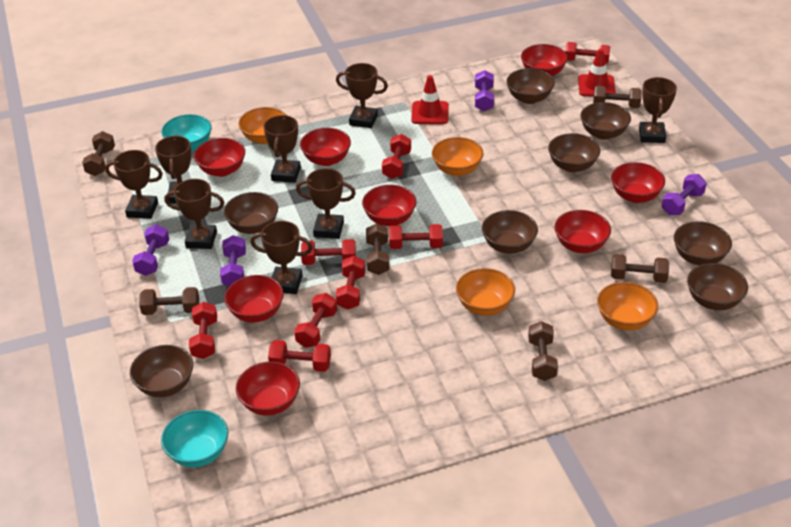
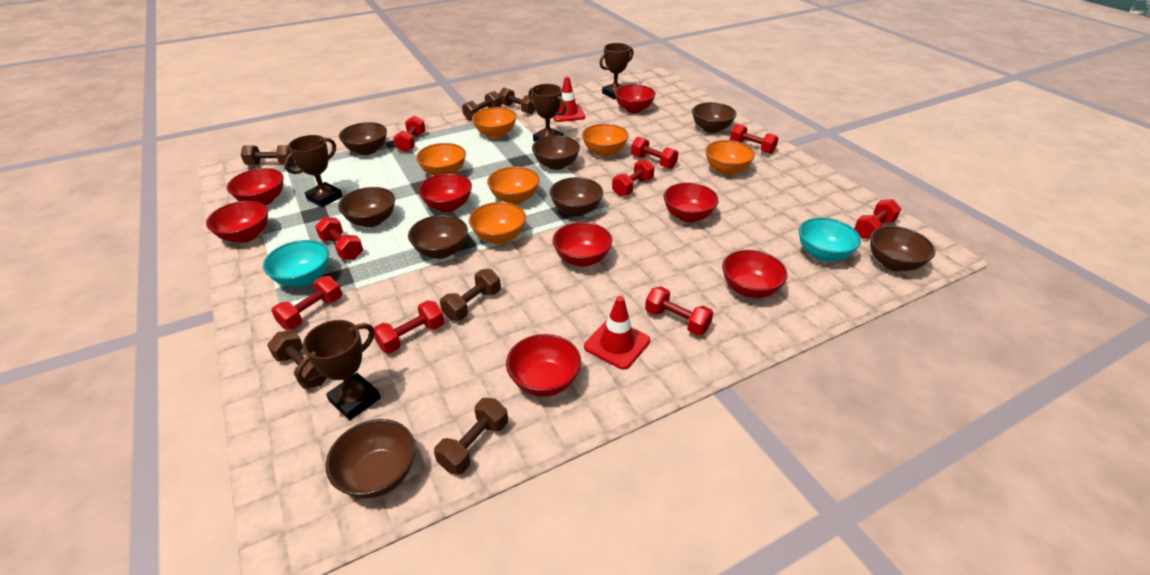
brown trophy: [105,150,163,219] [155,135,191,204] [164,179,224,249] [250,221,313,294] [263,115,301,183] [296,168,356,239] [336,63,388,128] [639,77,677,143] = 8 -> [284,135,343,207] [295,320,381,420] [528,84,566,142] [599,43,634,99] = 4
orange bowl: [239,107,286,144] [432,137,483,176] [456,268,515,316] [597,282,658,330] = 4 -> [416,143,466,176] [469,202,526,244] [472,107,517,138] [487,167,540,204] [582,124,629,157] [705,140,755,175] = 6
purple dumbbell: [132,225,169,276] [220,235,246,286] [475,70,494,111] [662,174,707,215] = 4 -> none = 0
red dumbbell: [189,302,217,359] [268,340,331,372] [294,293,337,348] [301,239,356,265] [336,256,366,310] [382,134,411,179] [389,224,443,249] [565,42,610,64] = 8 -> [271,276,342,329] [315,217,363,260] [374,300,444,353] [393,116,425,152] [612,159,655,196] [631,137,678,169] [645,286,713,336] [730,124,779,154] [854,199,901,239] = 9

